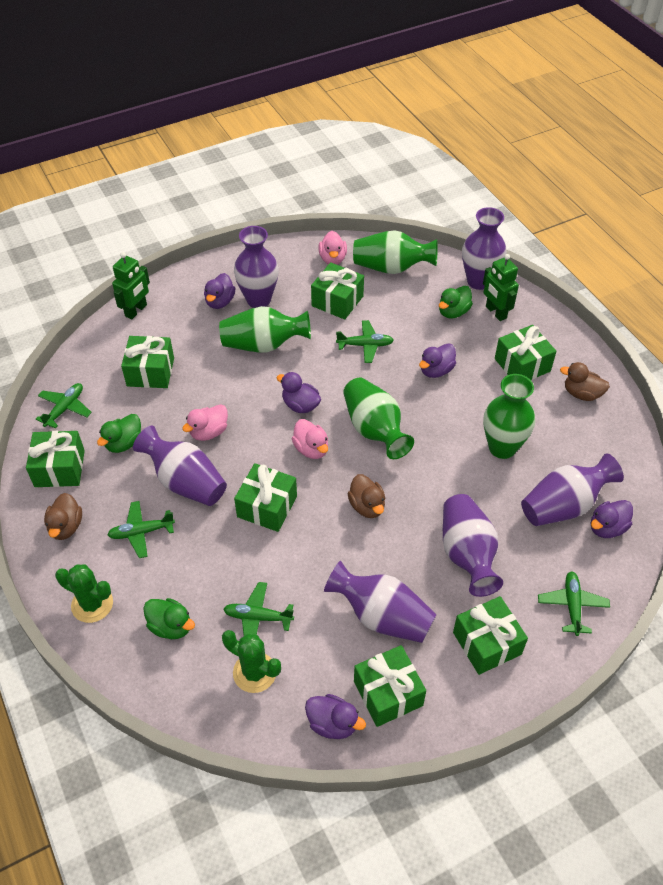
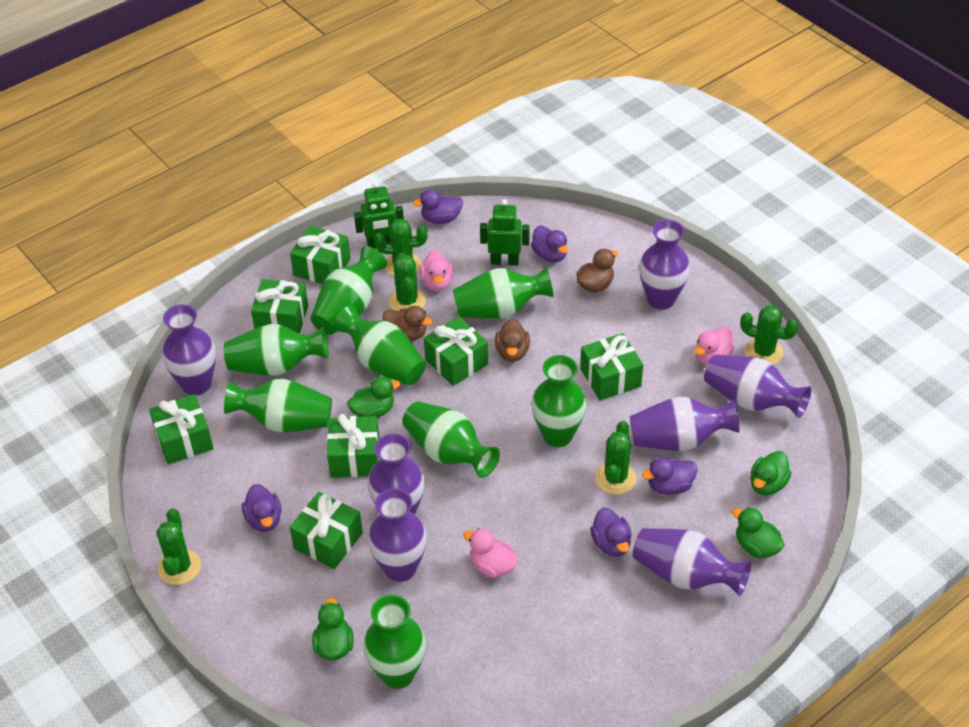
green cactus: [55,564,113,623] [222,630,281,693] = 2 -> [156,508,201,585] [374,219,428,276] [389,253,426,311] [595,421,636,495] [740,305,798,365] = 5
green duck: [97,414,141,453] [143,598,195,639] [439,286,473,319] = 3 -> [312,598,354,660] [347,376,401,418] [732,507,785,558] [750,451,792,495] = 4
green plane: [36,383,92,429] [107,501,175,558] [224,582,294,636] [336,320,394,363] [538,571,610,636] = 5 -> none = 0
green vase: [219,306,311,353] [343,378,414,459] [353,230,438,274] [483,374,535,459] = 4 -> [224,324,328,376] [224,379,332,432] [311,246,387,335] [333,305,426,385] [363,595,426,689] [403,402,500,478] [453,267,553,319] [531,355,587,447] = 8
purple vase: [133,425,227,506] [234,226,279,308] [324,560,437,643] [443,494,503,597] [462,207,506,290] [521,453,624,526] = 6 -> [162,305,216,395] [368,434,425,514] [368,488,427,582] [630,397,739,451] [633,528,751,596] [639,220,690,310] [704,355,811,418] = 7

